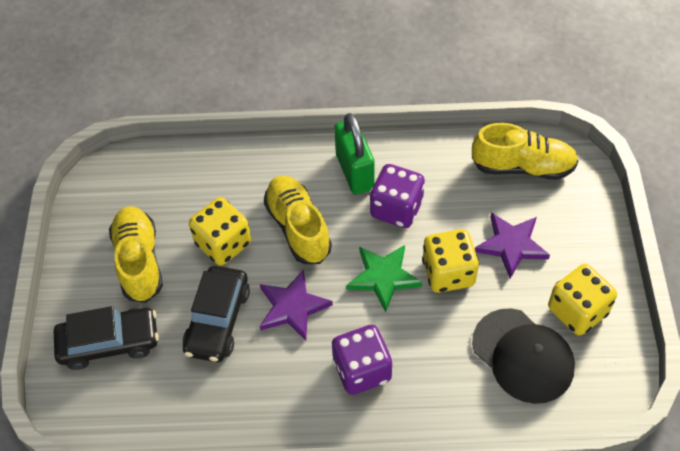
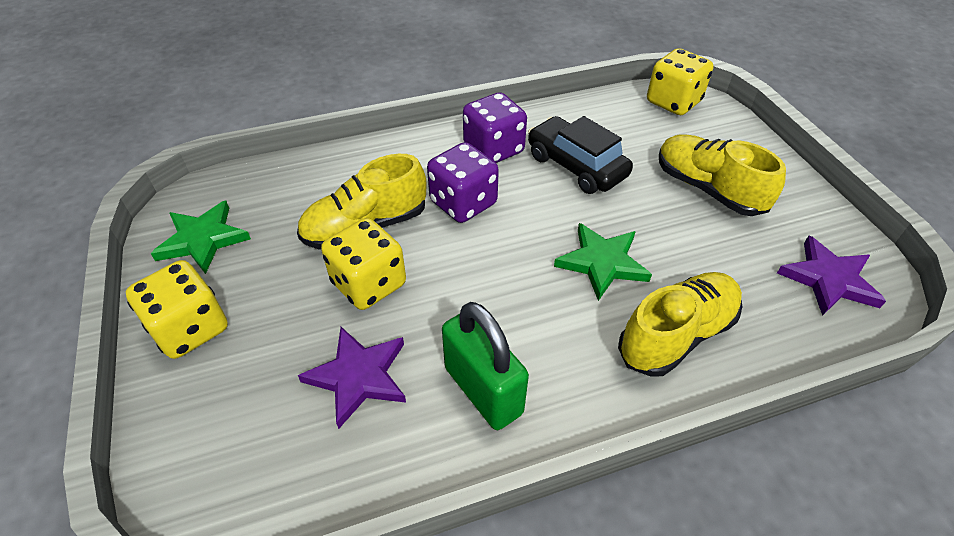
black cap: [472,308,575,404] = 1 -> none = 0
black car: [54,306,159,370] [182,266,250,362] = 2 -> [528,116,633,194] = 1
green star: [346,245,422,312] = 1 -> [151,200,251,274] [554,223,652,301] = 2

